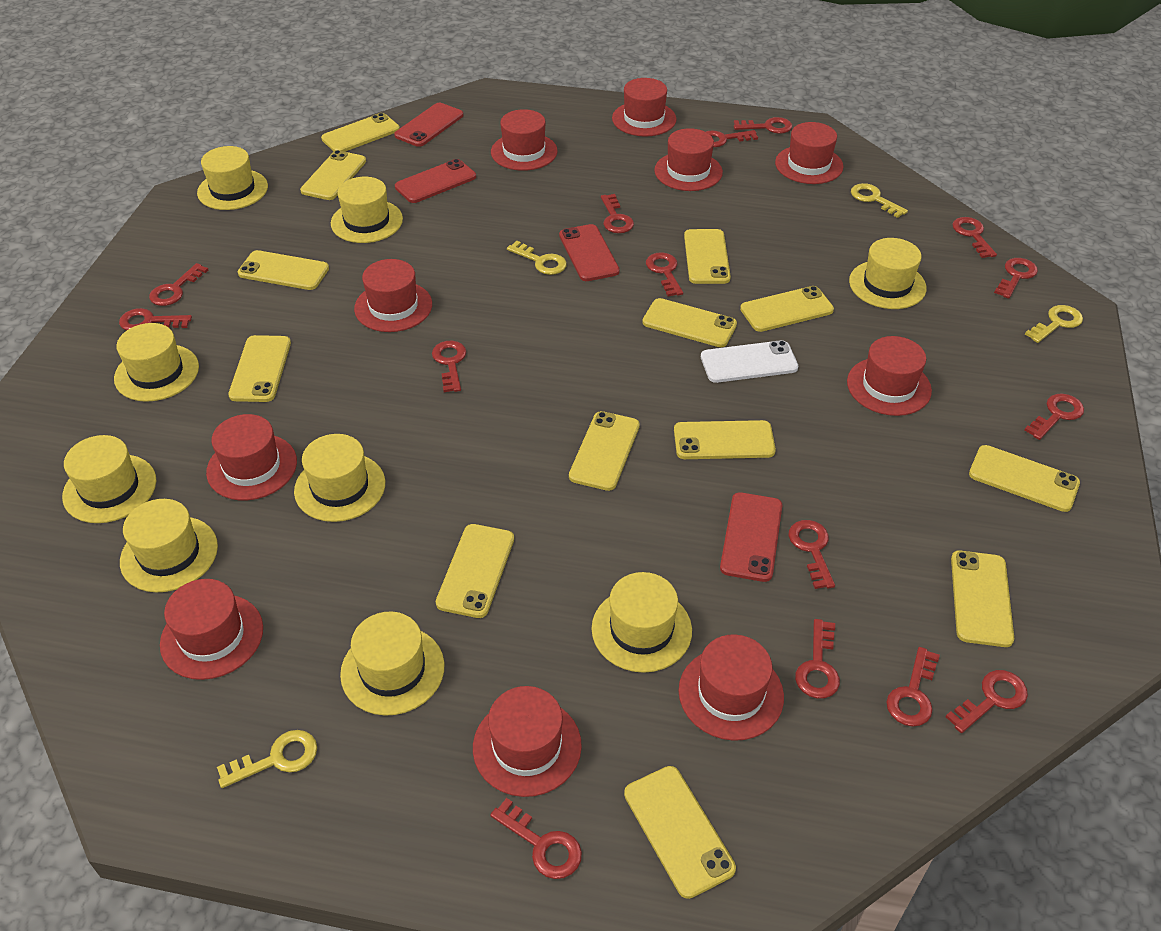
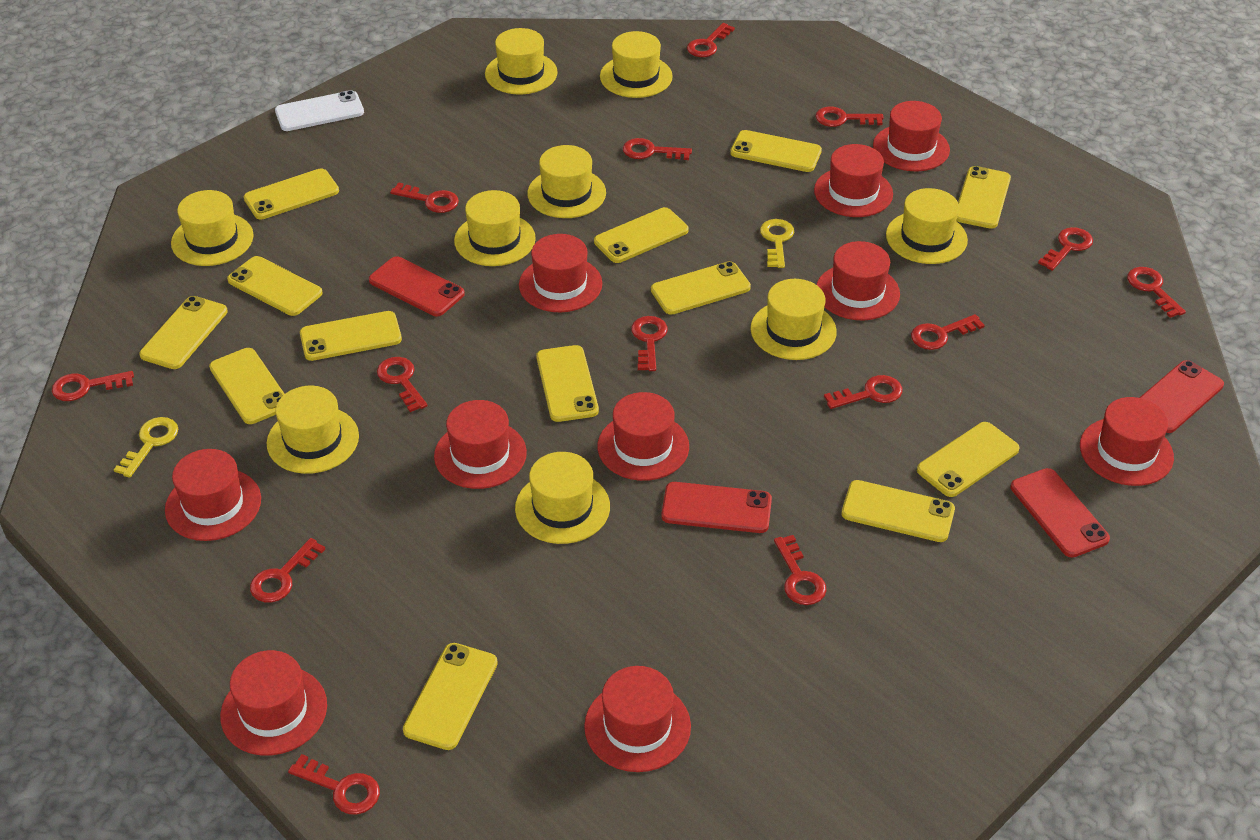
red key: [119,308,192,331] [149,263,208,306] [432,341,466,392] [490,798,582,879] [601,194,634,233] [646,252,683,297] [706,130,758,147] [734,117,792,134] [789,520,835,589] [795,619,840,699] [886,647,940,727] [946,670,1028,733] [952,217,997,258] [994,258,1038,299] [1024,393,1084,440] = 15 -> [52,371,134,401] [250,538,325,603] [288,754,380,815] [377,357,428,412] [390,182,459,213] [623,138,692,160] [631,316,668,371] [687,23,735,57] [774,535,827,605] [815,107,883,127] [824,375,902,409] [911,314,985,350] [1038,227,1093,271] [1127,267,1186,318] = 14
yellow key: [217,730,317,788] [507,241,567,275] [851,183,908,218] [1025,305,1083,343] = 4 -> [114,417,178,478] [760,219,794,268] = 2

